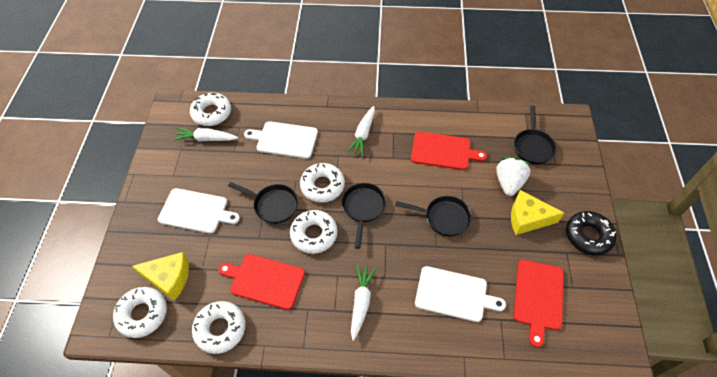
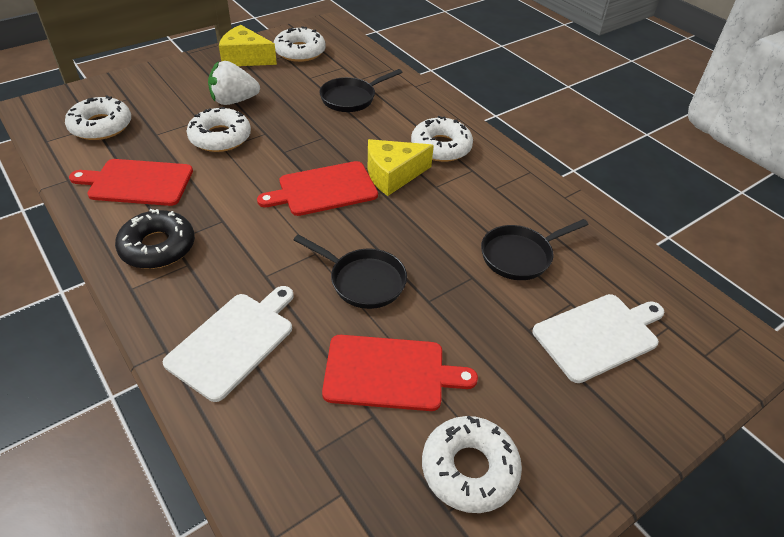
black pan: [228,182,298,224] [342,183,386,249] [395,196,472,236] [514,105,557,164] = 4 -> [294,234,407,309] [319,69,403,112] [481,219,588,280] = 3
white carrot: [173,127,238,142] [347,106,375,156] [351,265,376,341] = 3 -> none = 0
white cutting board: [158,188,240,234] [244,121,318,159] [415,266,506,322] = 3 -> [163,286,294,402] [532,294,664,383] = 2

